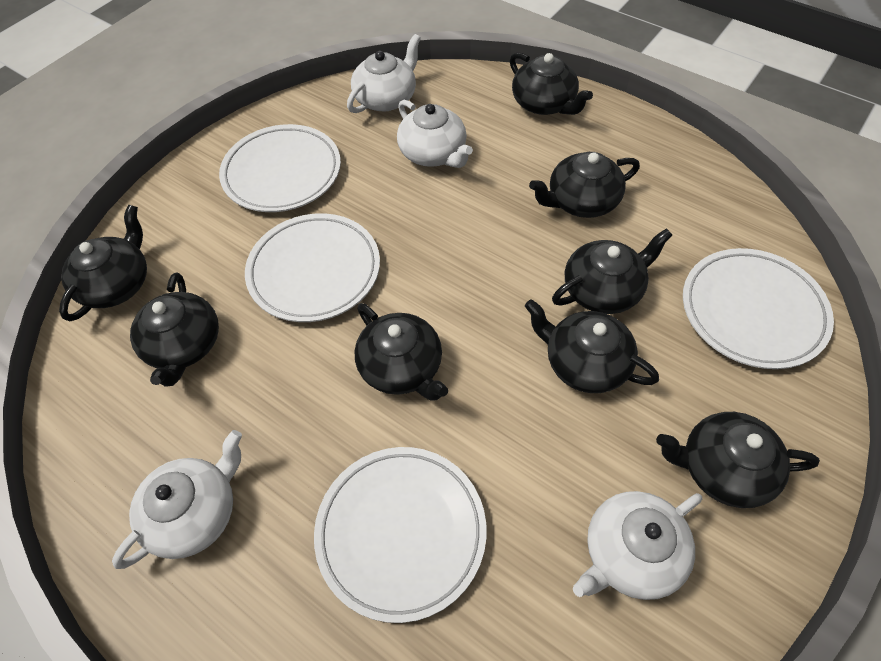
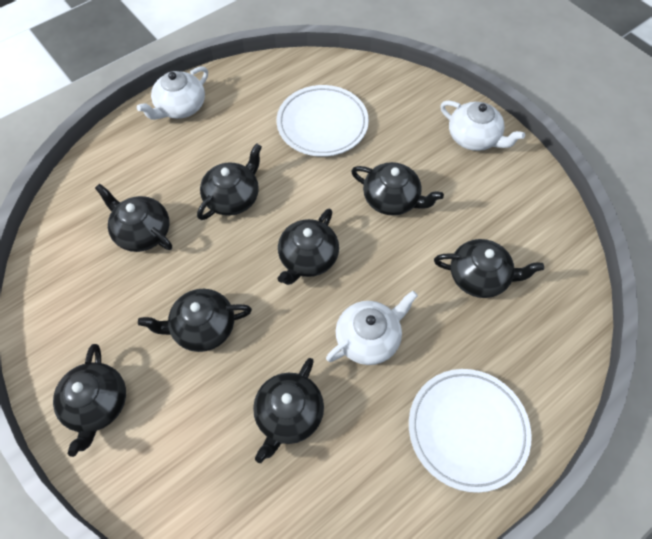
white plate: [219,124,341,212] [245,213,380,322] [314,447,486,623] [683,248,834,369] = 4 -> [277,85,369,157] [409,369,532,493] = 2
white teapot: [112,430,242,569] [347,34,421,113] [397,100,473,168] [573,491,702,600] = 4 -> [137,66,208,120] [326,291,418,365] [440,101,525,151] = 3

